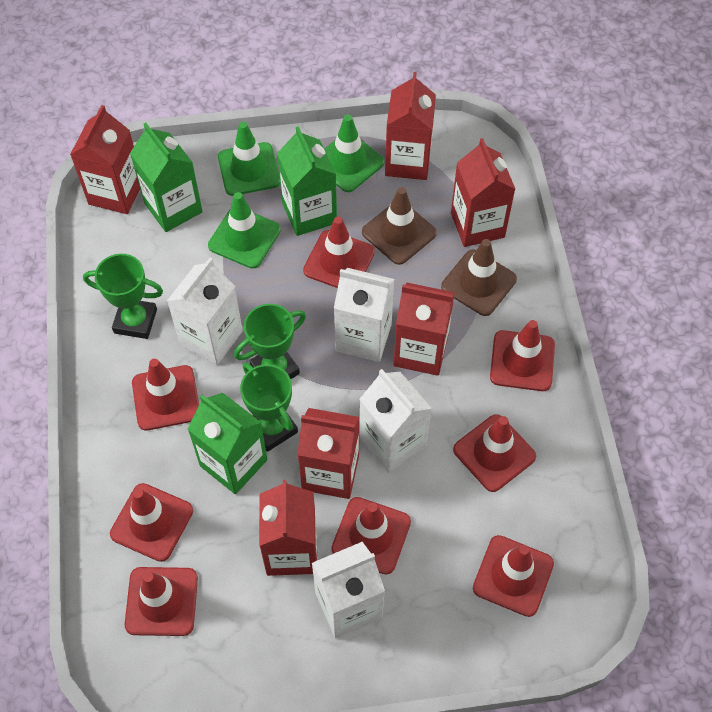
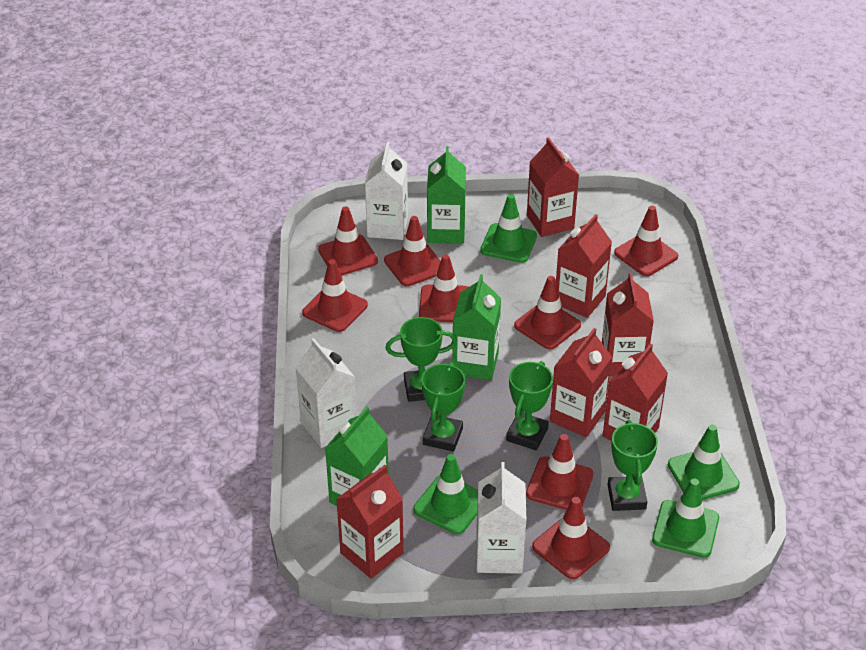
brown traffic cone: [362,187,437,265] [441,239,517,316] = 2 -> none = 0
green traffic cone: [208,192,281,269] [218,122,280,196] [325,115,384,192] = 3 -> [413,454,478,534] [480,194,537,263] [652,479,719,558] [668,424,740,500] = 4
green trophy: [83,254,163,339] [234,304,306,379] [240,362,298,452] = 3 -> [386,317,457,402] [421,362,465,452] [506,361,553,450] [608,420,658,511] = 4
white carton: [167,258,243,365] [312,542,385,638] [334,268,394,362] [360,369,432,473] = 4 -> [295,338,357,448] [365,142,408,240] [476,462,526,574] = 3

